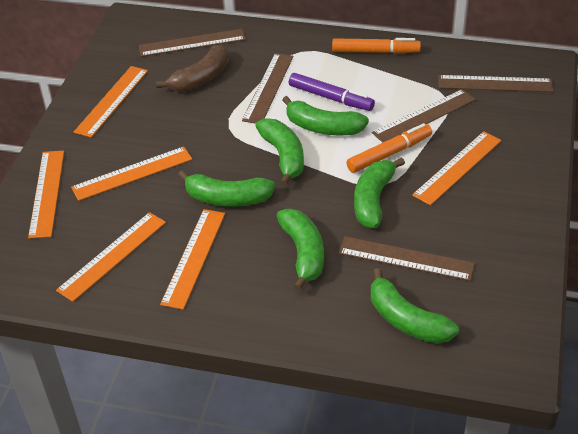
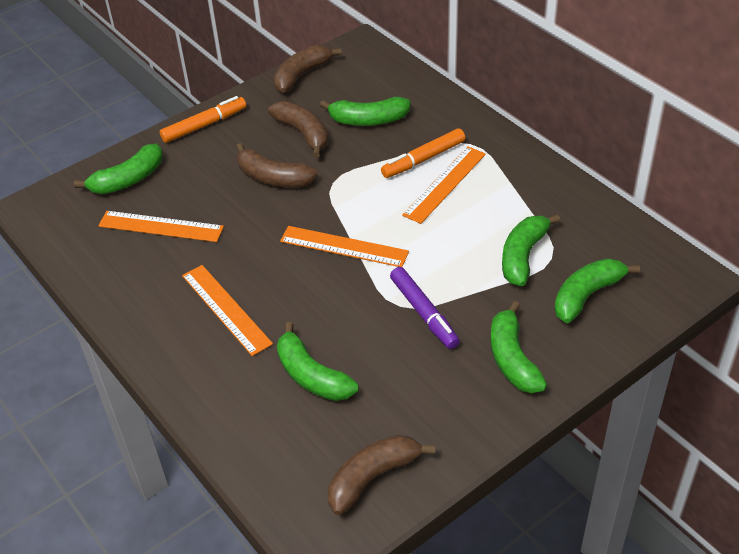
brown banana: [156,44,229,92] = 1 -> [236,143,318,187] [268,101,328,158] [274,45,342,93] [328,435,435,515] = 4
brown ruler: [139,29,246,57] [242,53,293,124] [338,236,475,281] [372,89,476,143] [438,75,553,92] = 5 -> none = 0
orange ruler: [28,151,64,239] [56,212,166,302] [71,147,192,201] [74,66,148,138] [160,209,225,310] [412,131,501,205] = 6 -> [98,211,224,242] [182,265,273,356] [280,226,409,267] [402,146,486,224] = 4

